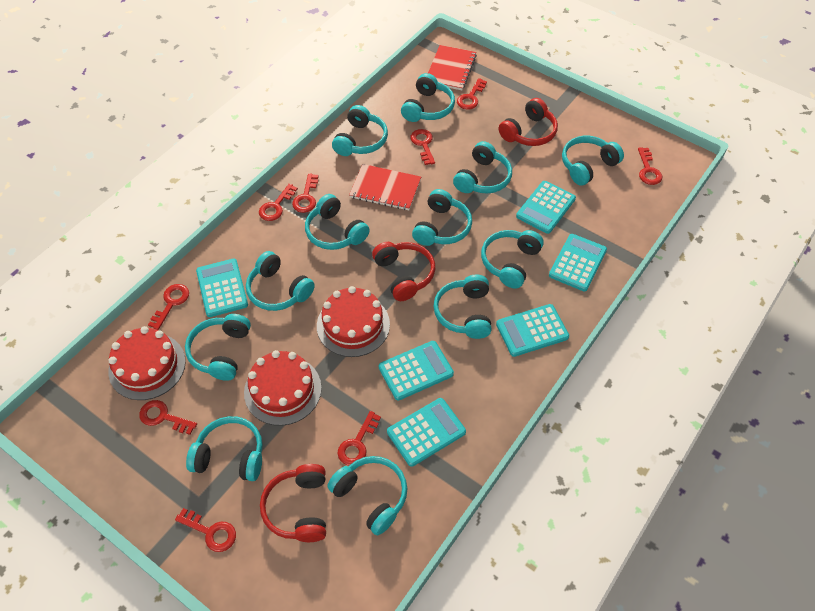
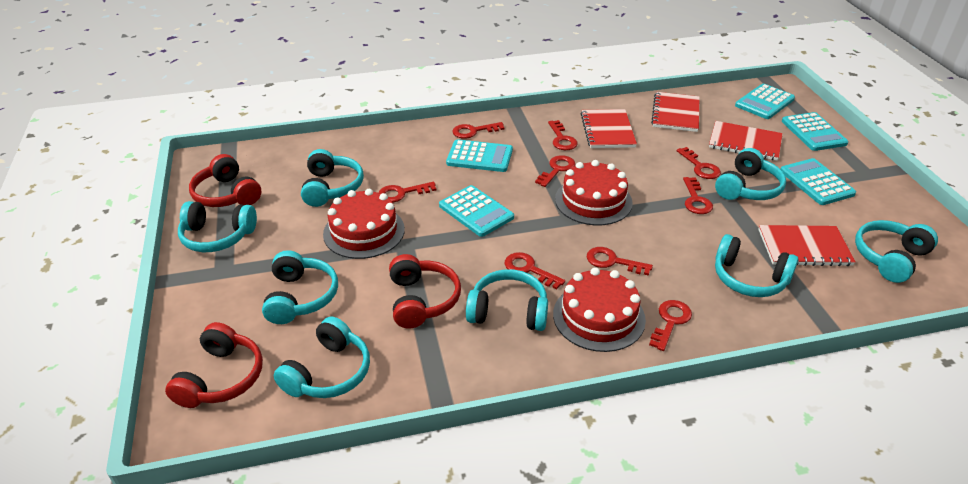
red notebook: [349,164,421,210] [428,45,477,90] = 2 -> [581,109,637,148] [651,92,699,132] [709,121,783,161] [758,225,856,266] = 4
turquoise calculator: [196,259,248,317] [379,341,454,401] [387,398,466,467] [496,304,569,357] [516,181,576,234] [549,234,607,291] = 6 -> [439,185,514,237] [446,139,513,172] [735,84,795,119] [781,158,856,205] [782,112,848,151] = 5
turquoise headphones: [185,314,251,381] [186,416,263,481] [246,251,315,311] [305,194,370,250] [327,456,407,535] [332,105,388,156] [401,73,455,122] [412,189,472,246] [434,274,492,339] [453,141,512,194] [481,230,544,289] [562,136,624,186] = 12 -> [178,201,257,252] [262,250,338,324] [273,316,370,398] [301,149,364,207] [466,269,548,331] [715,148,786,200] [715,234,798,297] [855,220,938,283] = 8

